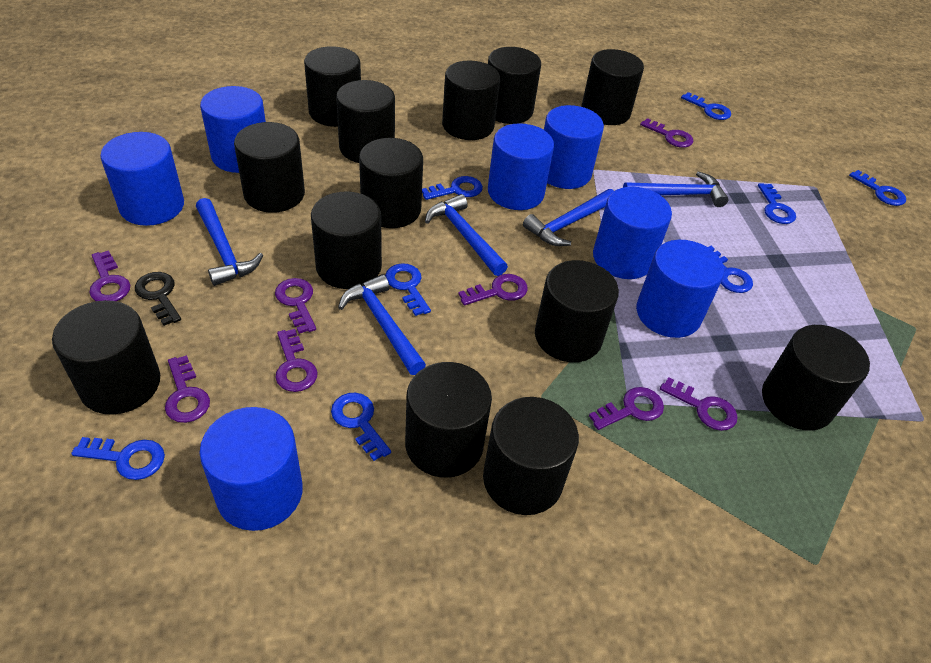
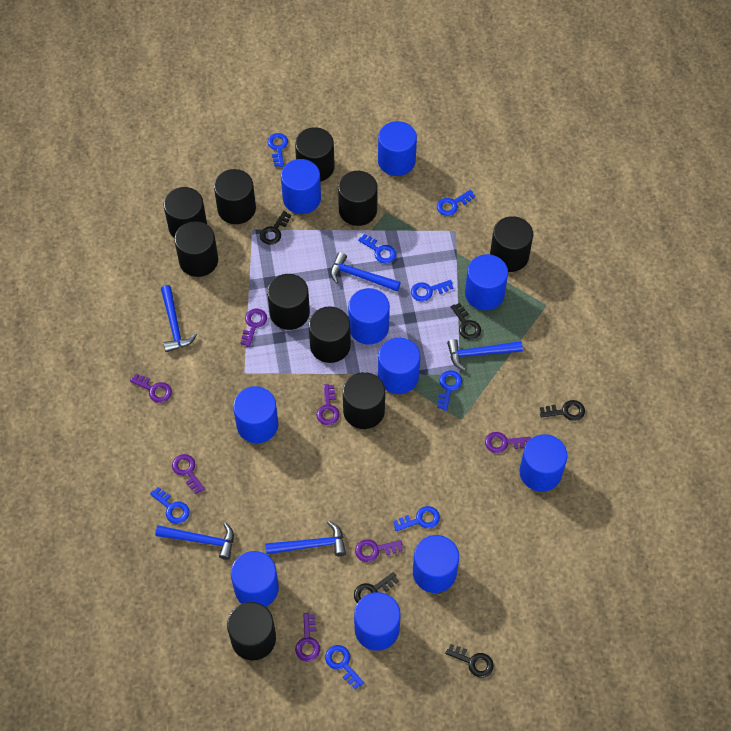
black cylinder: [52,300,160,415] [234,122,305,213] [304,46,361,127] [311,191,382,289] [336,80,395,163] [359,138,423,228] [405,362,492,478] [442,60,500,140] [483,397,579,515] [488,47,541,124] [535,260,619,362] [582,49,644,125] [762,325,870,430] = 13 -> [164,187,207,238] [174,221,218,277] [214,169,256,224] [227,602,276,660] [267,274,310,330] [295,127,334,182] [309,306,351,363] [338,171,378,226] [343,372,385,429] [490,216,533,272] = 10
black key: [135,272,181,326] = 1 -> [260,211,291,245] [354,572,399,603] [445,644,494,678] [451,303,481,340] [540,400,585,421] = 5
blue cylinder: [100,132,184,226] [199,407,303,531] [200,86,266,173] [488,123,554,210] [544,105,604,189] [593,187,672,279] [636,240,724,338] = 7 -> [231,551,279,607] [233,386,278,443] [281,159,321,214] [348,288,390,345] [354,592,401,651] [378,121,417,176] [378,338,420,394] [413,535,459,593] [465,254,508,310] [519,434,568,492] = 10
purple key: [89,251,130,301] [165,355,210,423] [275,278,316,334] [275,329,318,392] [458,274,528,305] [589,387,664,430] [640,118,694,148] [660,377,738,431] = 8 -> [130,374,172,403] [172,454,205,494] [241,309,267,347] [295,613,320,662] [317,384,340,425] [355,539,403,562] [485,432,531,453] = 7

